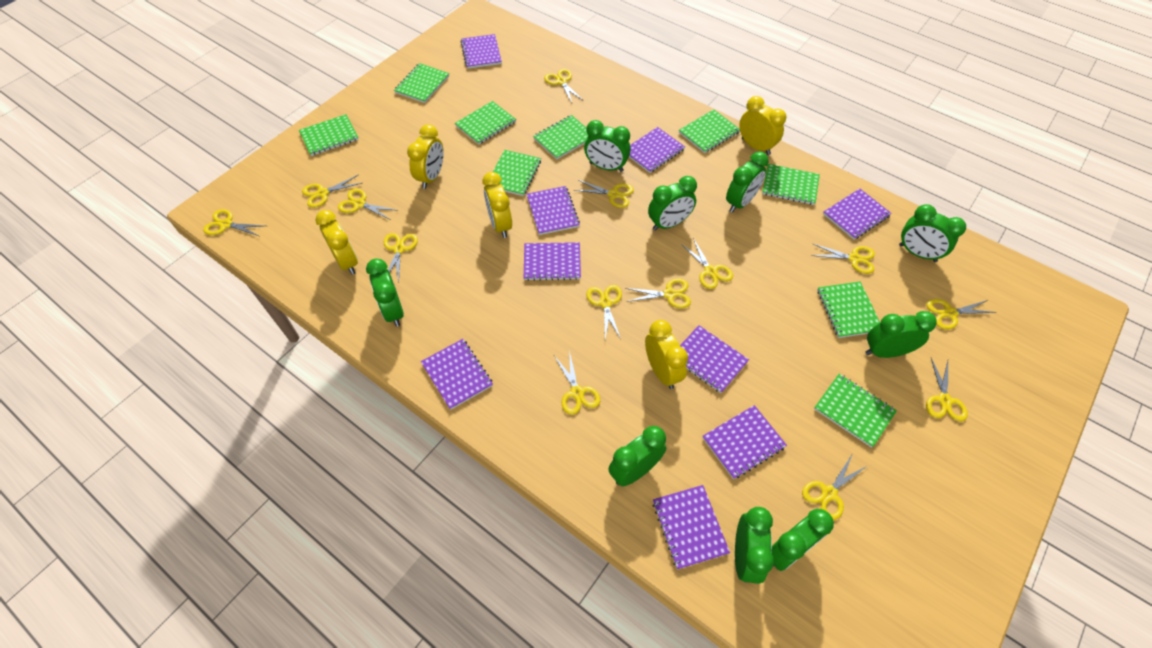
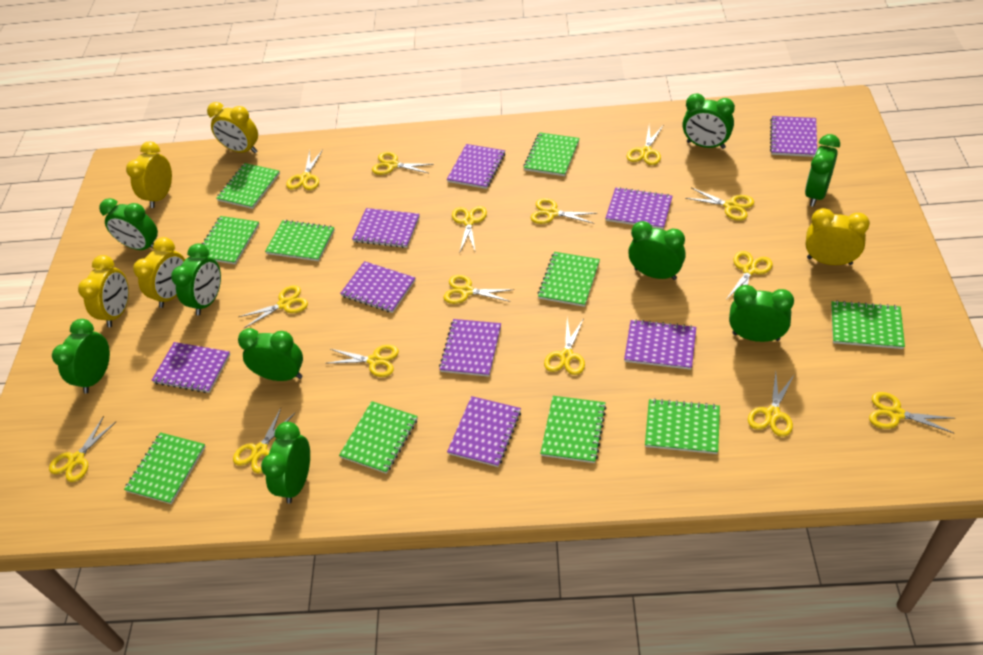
green notebook: [299,114,359,156] [394,63,449,103] [455,101,516,145] [493,150,541,196] [533,115,588,159] [679,110,740,153] [762,164,820,205] [814,374,897,448] [817,282,880,338] = 9 -> [124,432,206,504] [201,216,260,264] [216,163,280,209] [265,220,335,261] [339,401,418,474] [523,132,580,176] [538,252,600,307] [540,396,606,463] [645,398,720,454] [831,301,905,349] = 10
yellow scissors: [203,209,265,236] [302,174,362,208] [338,189,398,220] [384,233,418,283] [544,69,583,103] [554,351,600,415] [574,180,634,208] [586,285,622,339] [625,279,691,308] [681,238,733,289] [802,453,867,520] [811,243,875,274] [926,358,968,422] [927,299,997,330] = 14 -> [49,416,116,482] [233,408,296,474] [239,285,308,328] [286,150,323,190] [328,345,399,377] [372,152,434,175] [443,275,514,304] [452,206,487,251] [530,198,597,224] [544,318,585,375] [626,126,663,165] [685,188,754,221] [726,251,773,300] [748,372,794,437] [869,392,955,434] = 15

